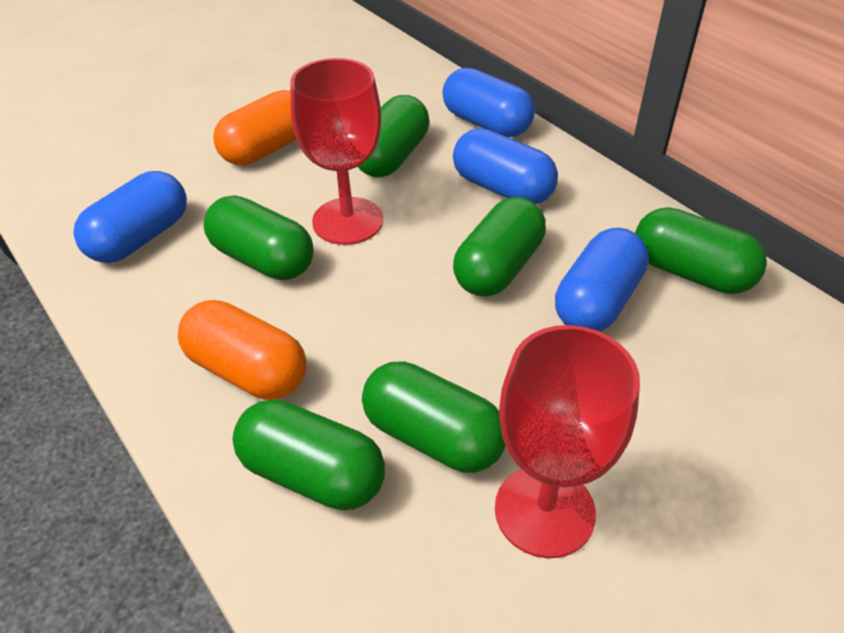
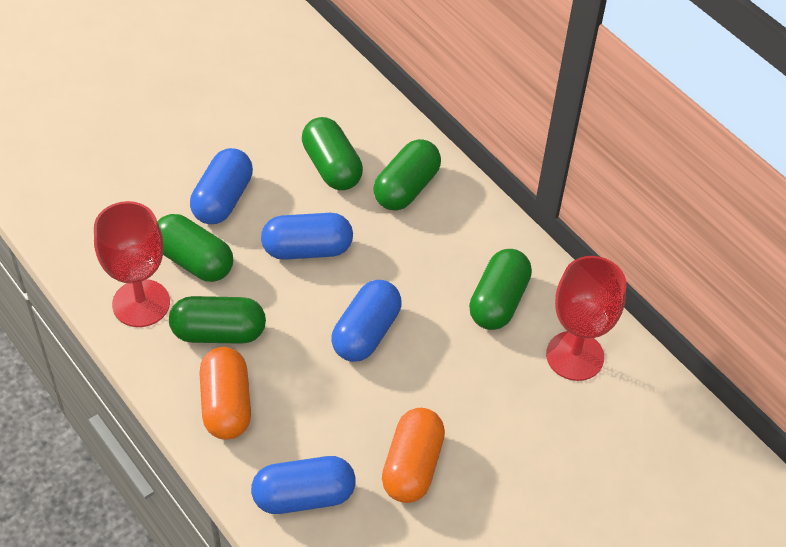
green capsule: [204,195,314,280] [233,399,385,511] [358,95,429,177] [362,361,506,473] [453,197,546,297] [635,207,767,294] = 6 -> [157,214,233,282] [169,296,266,344] [302,117,363,190] [373,139,441,211] [469,249,532,330] = 5

